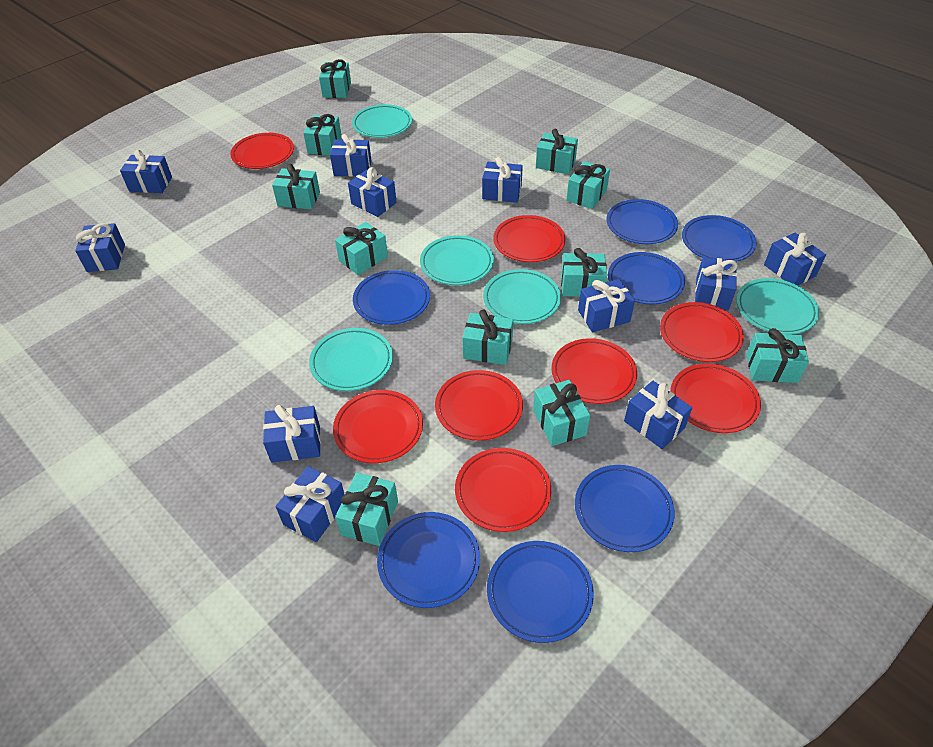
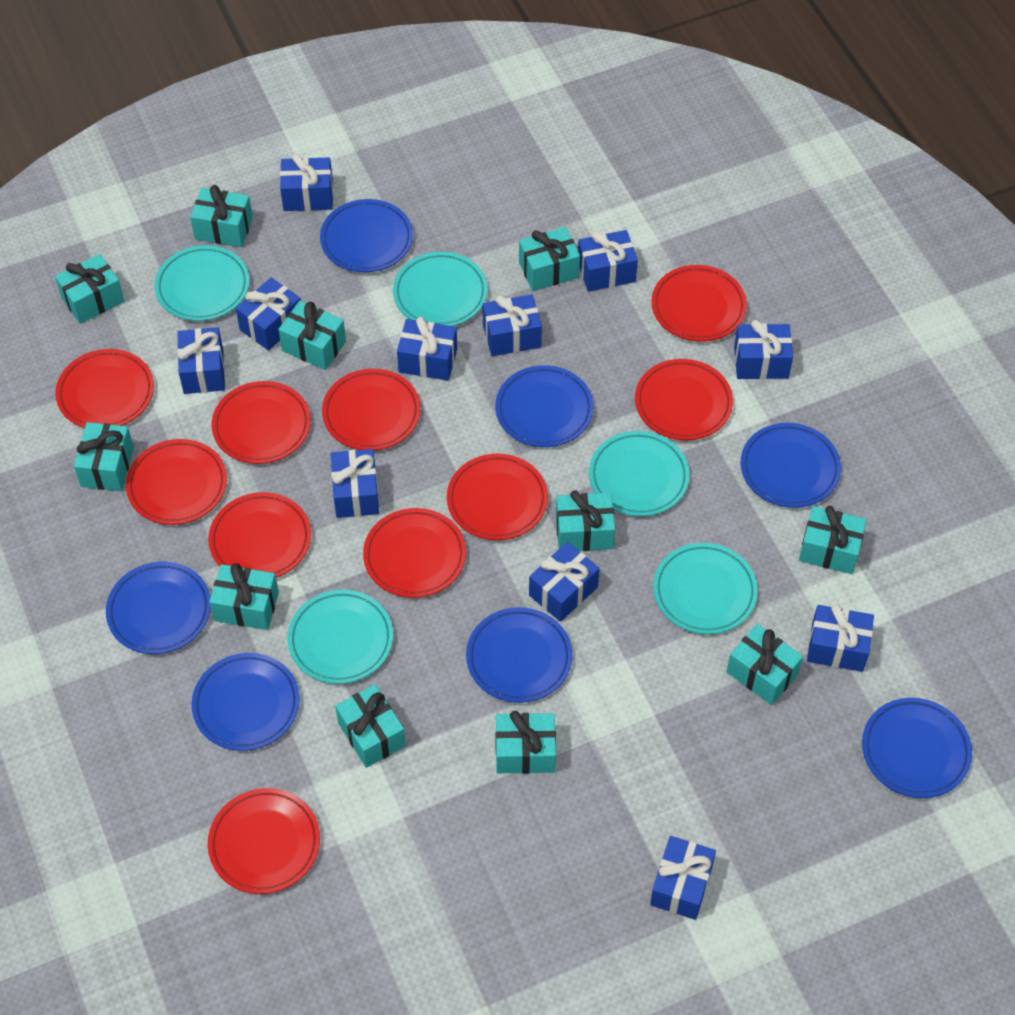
red plate: [230,133,294,169] [333,390,423,463] [435,370,523,441] [455,448,551,532] [493,215,566,262] [551,338,637,404] [660,302,744,362] [670,363,761,433] = 8 -> [55,349,154,428] [126,439,227,525] [208,492,311,578] [208,788,320,894] [212,381,311,464] [322,369,421,451] [363,508,466,598] [447,454,548,540] [635,359,733,440] [651,265,747,342] = 10

